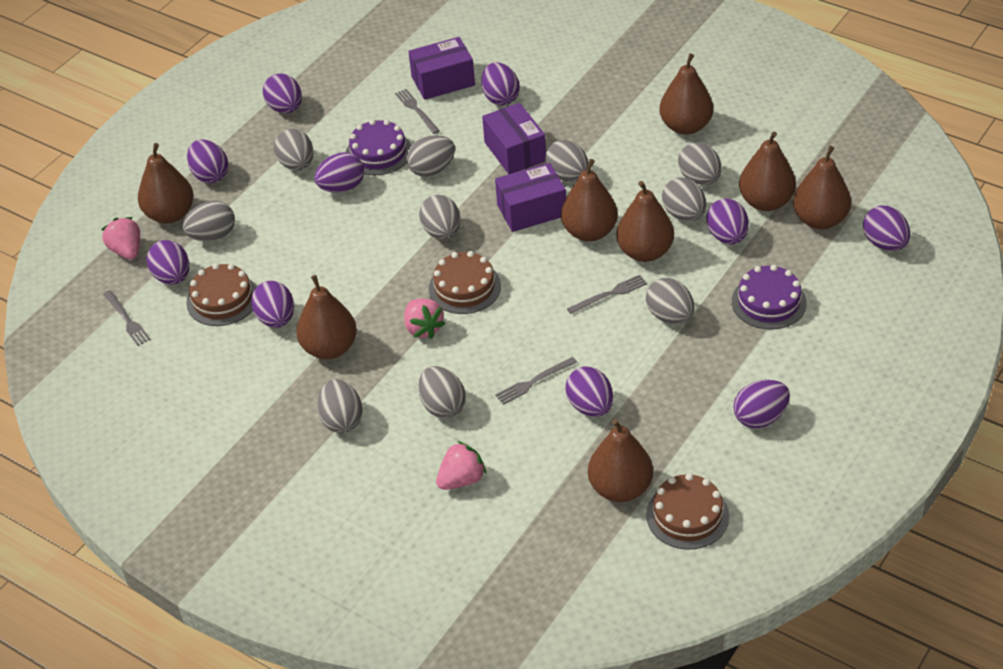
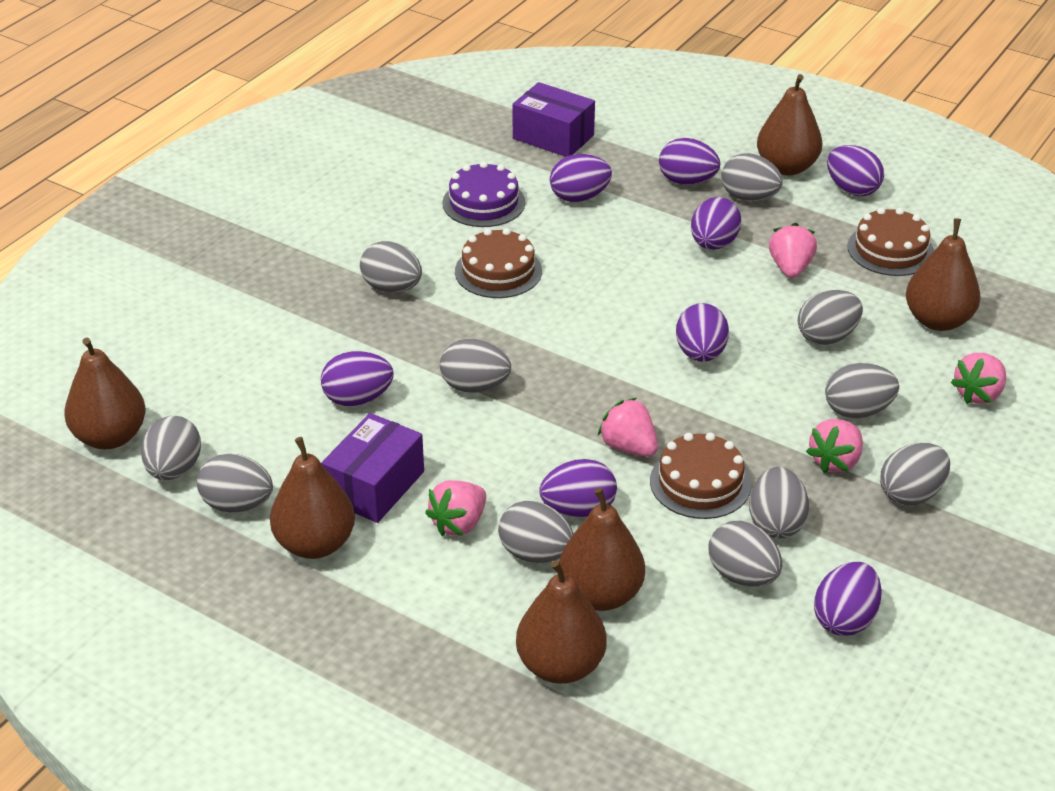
brown pear: [138,143,194,224] [296,275,357,359] [561,159,618,242] [588,419,653,502] [616,181,674,262] [660,53,713,135] [739,131,796,211] [793,146,851,229] = 8 -> [64,338,146,449] [270,437,355,559] [516,560,607,684] [559,488,645,611] [757,74,822,175] [906,218,981,331] = 6
grey egg: [183,201,235,242] [274,129,314,170] [317,379,362,433] [406,135,455,177] [418,366,466,418] [419,195,461,240] [545,140,589,182] [646,278,695,324] [662,177,706,221] [678,142,722,185] = 10 -> [141,416,201,480] [197,454,273,513] [360,241,422,293] [440,339,511,393] [498,501,574,563] [709,521,782,587] [722,153,783,201] [749,467,809,539] [798,290,863,345] [825,363,899,418] [880,443,950,505] = 11
grey fork: [103,290,151,346] [395,89,440,134] [495,357,577,405] [567,275,647,314] = 4 -> none = 0
pink strawberry: [101,217,140,260] [404,299,446,339] [436,441,486,490] = 3 -> [425,480,486,536] [598,398,658,457] [769,223,817,278] [806,419,863,473] [951,353,1006,404] = 5
purple box: [408,37,475,100] [482,103,546,174] [495,163,566,232] = 3 -> [321,413,424,523] [513,82,595,157] = 2
purple cake: [346,119,411,175] [732,265,807,330] = 2 -> [442,161,525,227] = 1
purple egg: [146,240,189,284] [187,139,228,183] [251,281,294,328] [263,74,302,113] [314,152,364,193] [481,62,520,106] [565,367,613,417] [706,198,749,244] [733,380,790,428] [863,206,910,251] = 10 -> [321,351,393,406] [539,459,617,518] [550,154,612,202] [659,138,720,185] [676,303,729,362] [691,197,742,250] [814,562,882,636] [827,145,884,196] = 8

